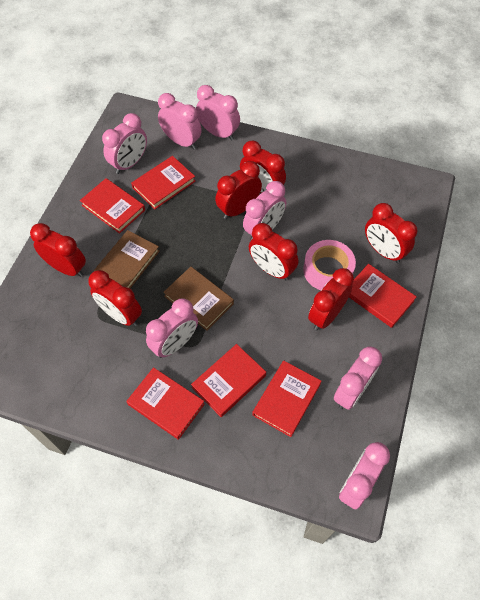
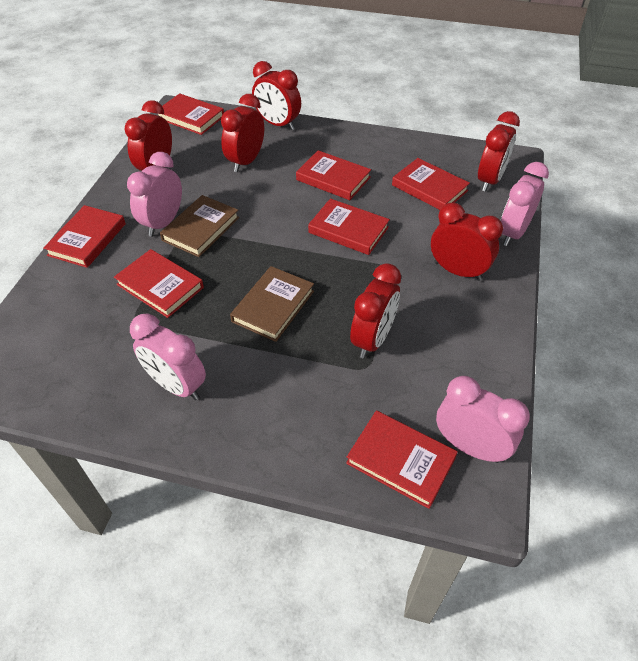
pink clock: [102,113,147,174] [146,298,198,358] [158,93,202,150] [196,85,240,140] [243,181,286,240] [334,346,382,410] [339,442,390,510] = 7 -> [127,152,182,237] [130,313,206,400] [436,376,530,463] [500,162,549,246] = 4
pink tape: [303,240,356,290] = 1 -> none = 0
red book: [80,178,145,234] [127,367,205,440] [131,156,196,210] [191,344,266,417] [252,361,322,437] [349,264,417,328] = 6 -> [43,205,126,268] [114,249,204,318] [158,93,224,135] [296,150,371,200] [308,198,390,255] [346,410,458,509] [392,158,470,210] = 7
red clock: [30,223,86,277] [89,270,142,326] [215,161,262,219] [240,141,286,193] [249,223,298,281] [308,268,354,330] [365,203,417,263] = 7 -> [124,100,172,171] [221,94,264,172] [252,61,301,130] [350,263,401,358] [431,203,503,281] [478,111,520,192] = 6

